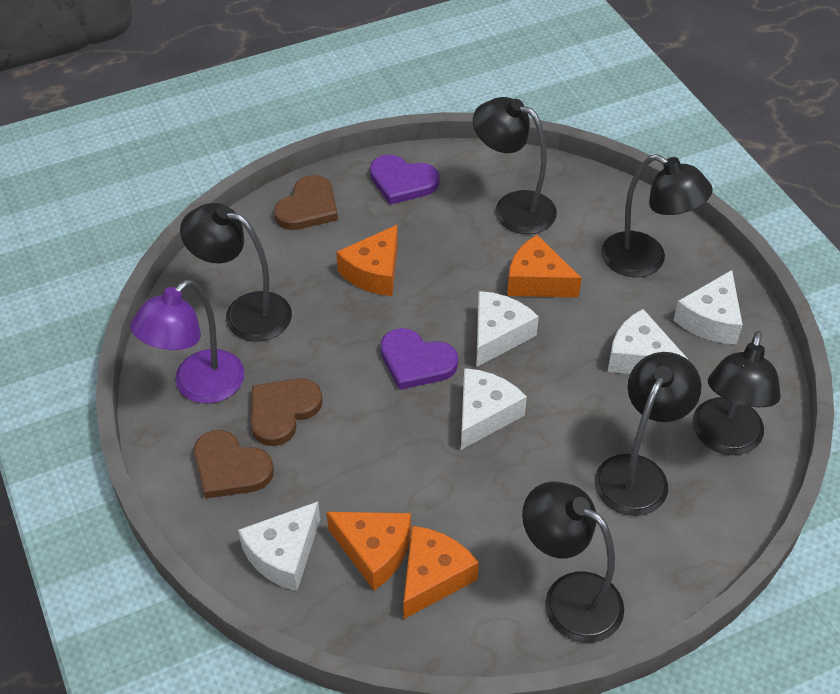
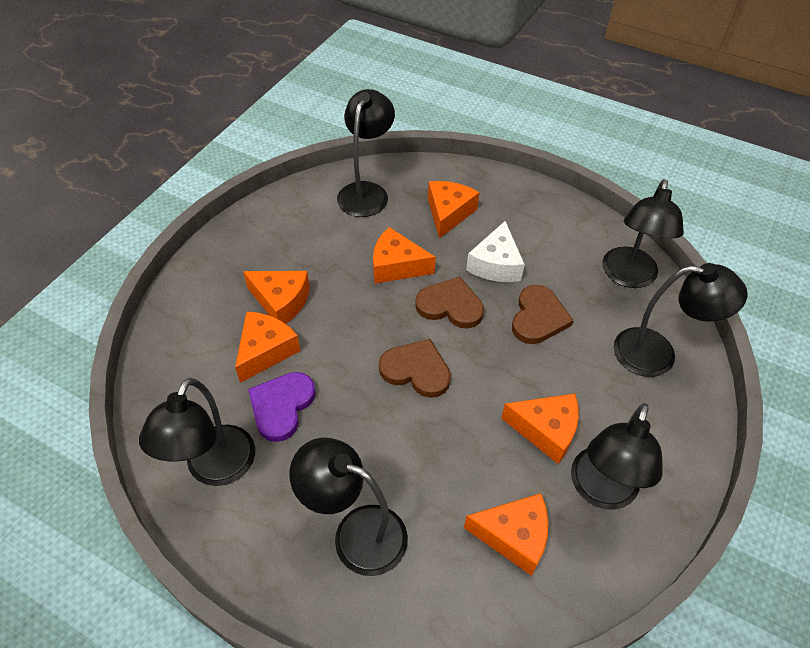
orange cheese: [326,512,411,590] [336,225,398,296] [403,526,479,619] [507,235,582,298] = 4 -> [235,311,300,383] [243,271,310,324] [373,227,436,284] [428,181,479,239] [464,493,548,576] [501,393,579,464] = 6
purple heart: [370,155,440,205] [381,328,458,390] = 2 -> [248,372,316,442] = 1
purple lamp: [130,280,245,403] = 1 -> none = 0
white cheese: [238,501,320,591] [461,368,527,450] [476,291,539,367] [608,309,688,374] [673,270,743,344] = 5 -> [466,221,525,282] = 1

